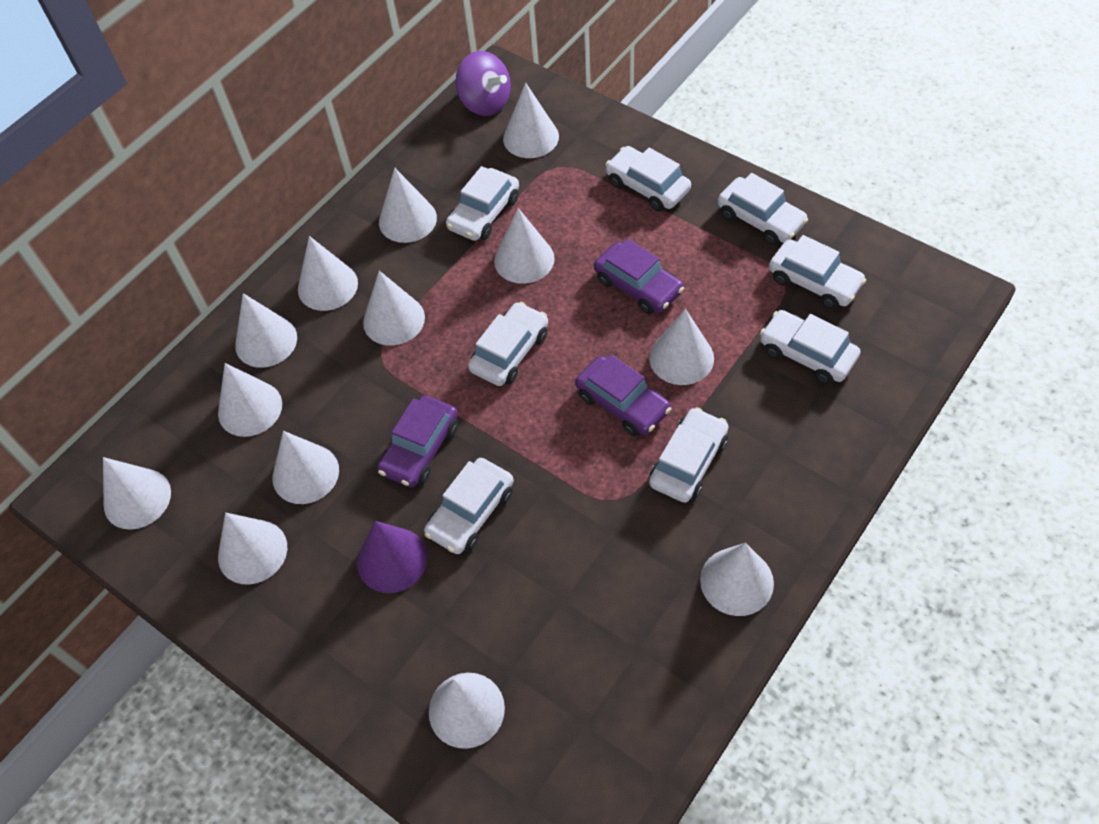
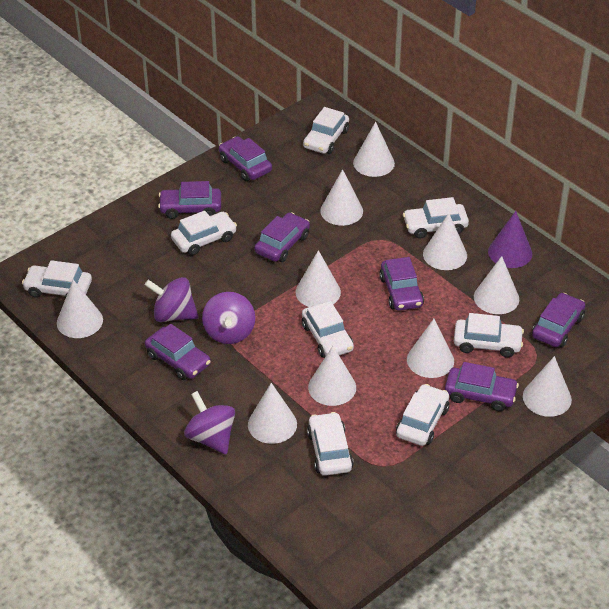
purple car: [377,395,458,487] [575,355,671,436] [594,239,684,314] = 3 -> [145,324,211,380] [158,181,221,219] [219,136,272,181] [254,213,310,262] [379,257,424,311] [445,362,519,411] [532,293,585,347] = 7
purple spinning top: [456,51,511,116] = 1 -> [145,277,199,322] [184,391,235,455] [202,292,255,344] = 3
white cone: [103,457,171,530] [218,363,282,437] [218,513,287,585] [235,293,297,368] [272,431,339,504] [298,236,358,311] [363,271,425,346] [379,168,437,243] [429,673,505,749] [494,208,555,284] [503,83,559,158] [649,309,714,385] [700,543,774,616] = 13 -> [57,280,103,338] [248,383,297,444] [296,250,341,307] [308,346,356,406] [320,169,363,226] [353,122,395,177] [407,319,454,378] [423,213,467,270] [474,256,519,314] [523,356,572,417] = 10

